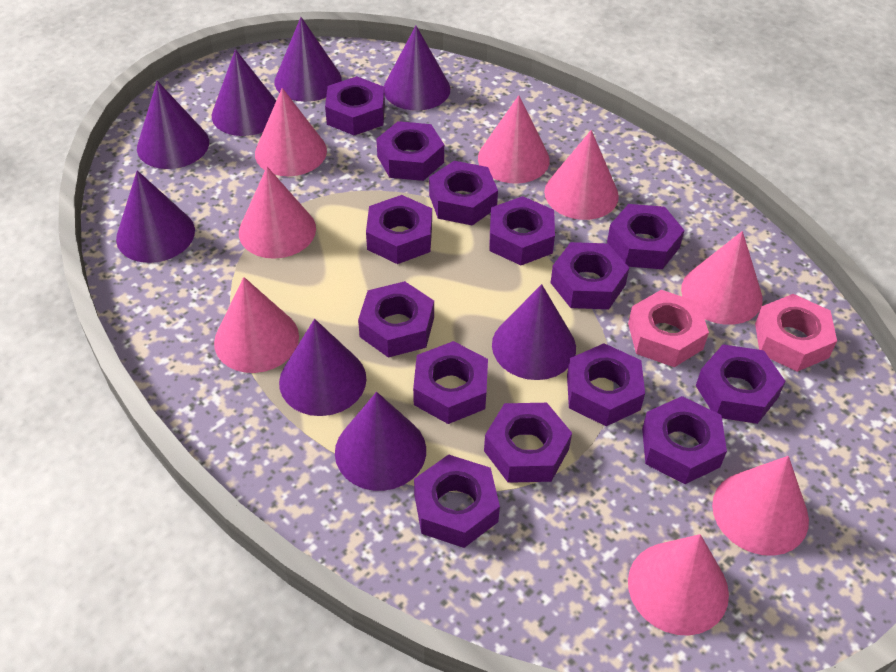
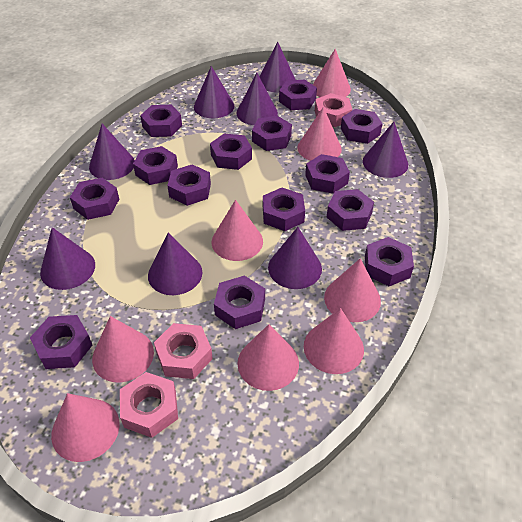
pink nut: [628,290,709,367] [755,294,837,372] = 2 -> [120,372,178,438] [154,323,213,379] [315,93,352,127] = 3

